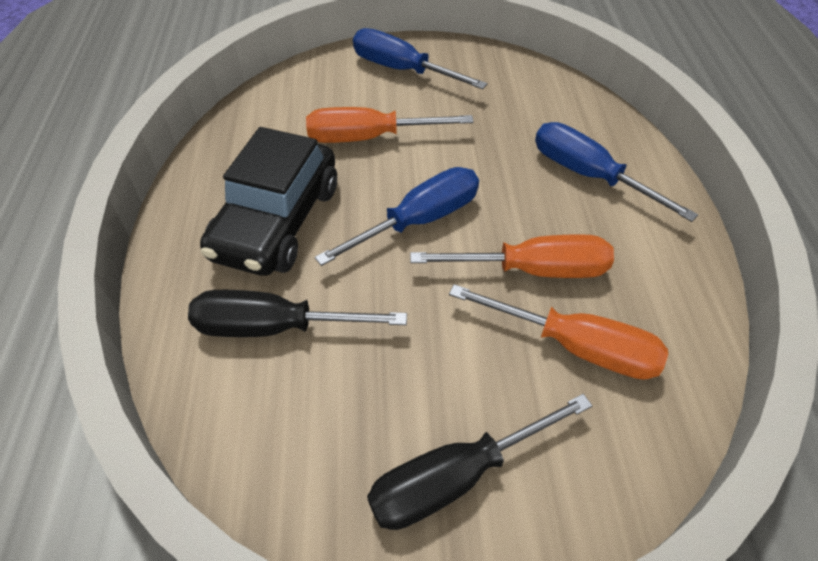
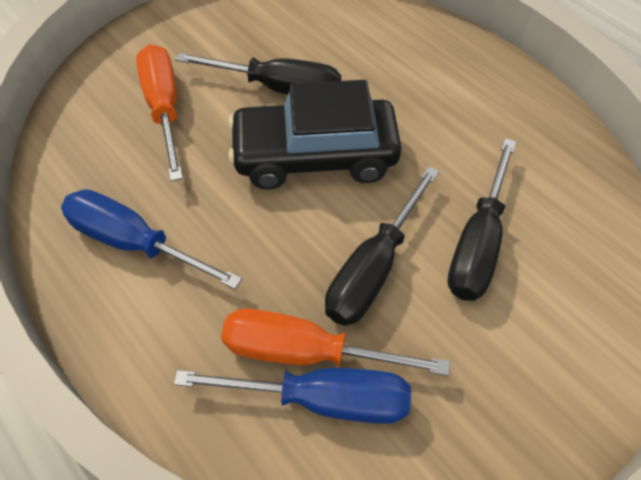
black screwdriver: [188,290,407,337] [367,394,592,530] = 2 -> [175,52,341,95] [325,166,439,326] [447,138,516,301] = 3
blue screwdriver: [315,167,479,266] [353,28,488,89] [535,122,698,222] = 3 -> [61,189,242,289] [174,368,411,424] = 2
orange screwdriver: [306,107,474,143] [410,234,614,278] [449,284,668,380] = 3 -> [136,44,183,181] [221,309,450,376] = 2

